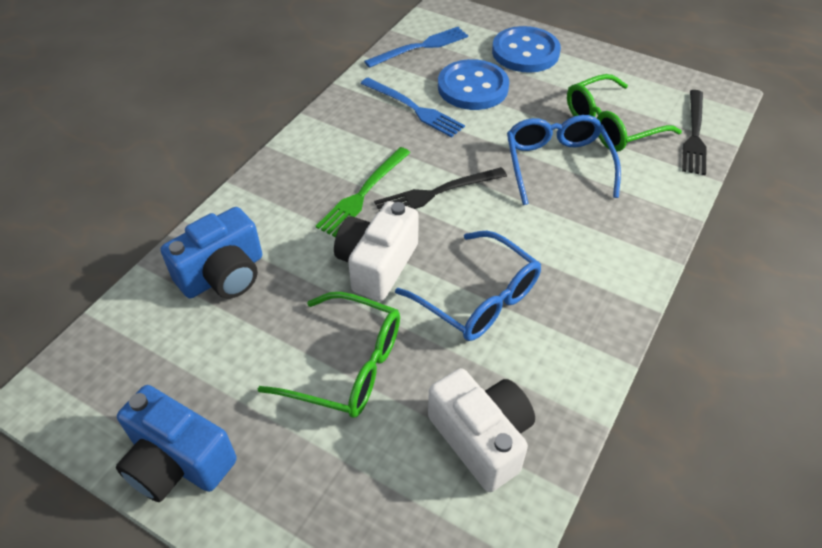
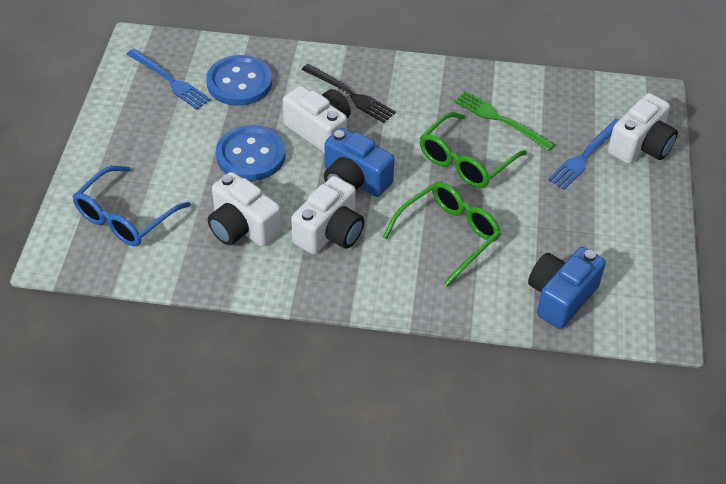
black fork: [374,167,507,211] [682,90,707,175] = 2 -> [302,64,396,123] = 1
blue glasses: [395,231,541,341] [507,115,621,205] = 2 -> [72,166,191,247] = 1
white camera: [334,201,419,301] [428,368,535,492] = 2 -> [208,172,282,247] [283,86,351,153] [291,176,364,254] [608,93,678,164] = 4

